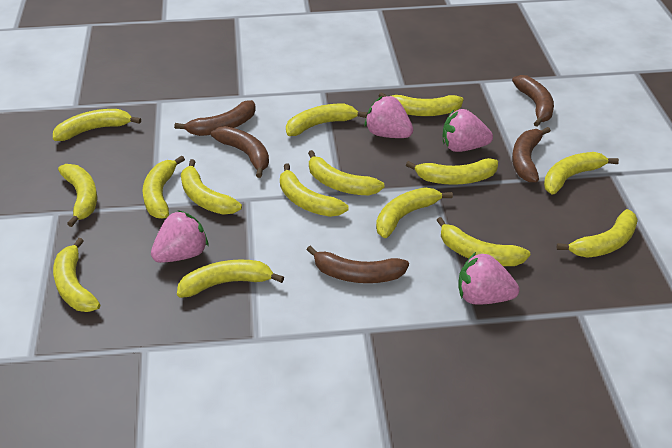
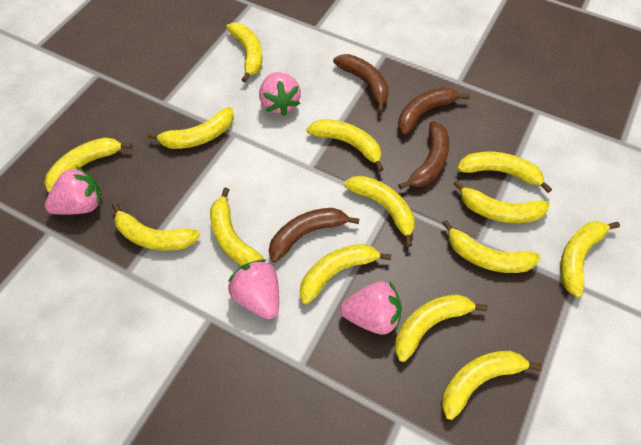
brown banana: [174,100,256,136] [211,126,269,178] [307,246,409,283] [512,75,554,127] [512,127,551,182] = 5 -> [269,208,359,263] [333,54,389,113] [398,87,470,135] [398,121,449,190] = 4
yellow banana: [53,109,141,141] [53,238,100,312] [58,164,97,227] [143,156,185,219] [177,260,284,298] [181,159,242,214] [280,163,348,217] [286,104,368,136] [308,150,385,195] [376,188,453,238] [379,92,464,116] [406,158,498,185] [437,217,530,266] [544,152,619,194] [556,209,638,258] = 15 -> [44,138,132,193] [112,203,200,251] [148,107,234,149] [210,188,266,266] [226,22,262,82] [300,244,391,305] [307,119,384,172] [344,176,415,247] [395,294,487,362] [442,220,541,273] [442,351,542,420] [453,180,550,223] [457,152,552,193] [560,221,620,297] = 14

